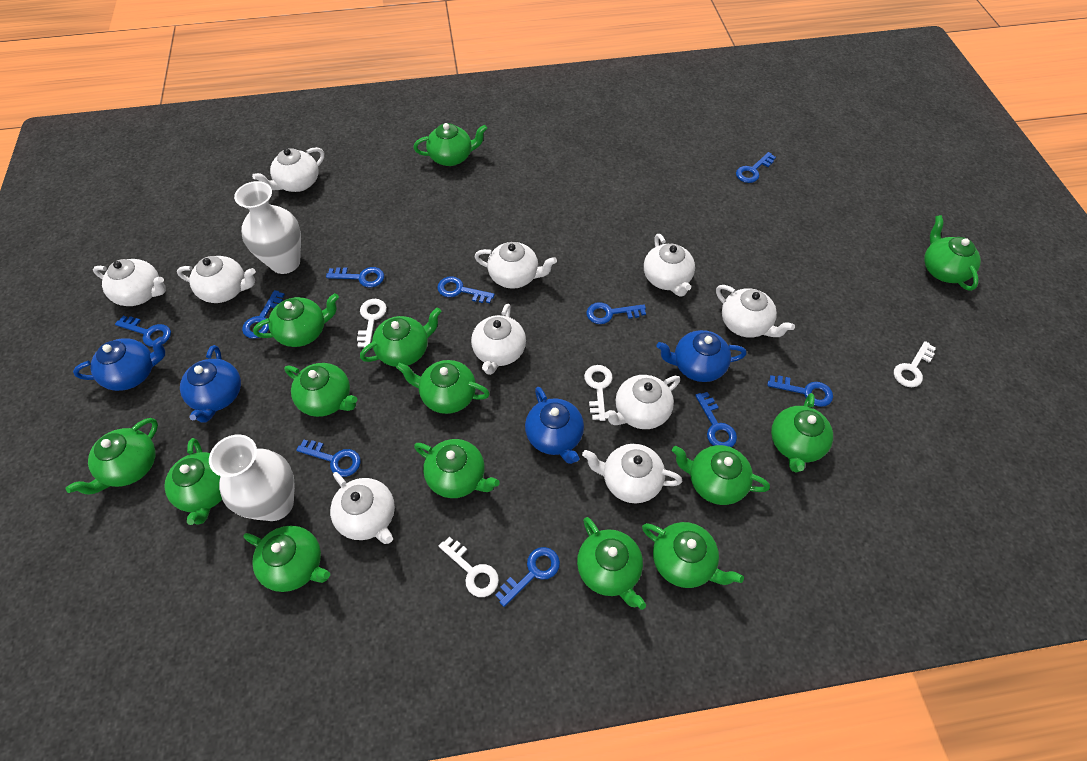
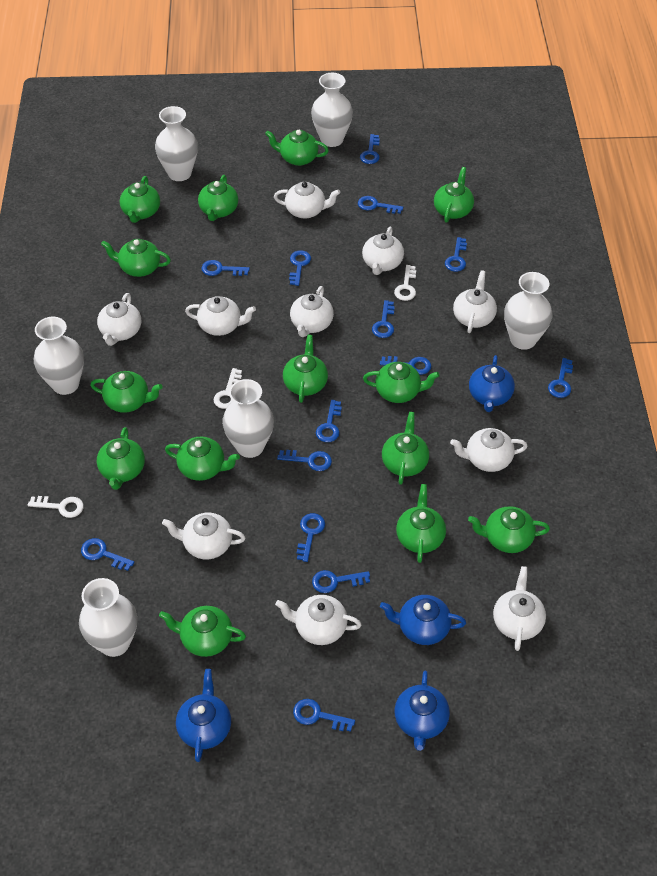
blue key: [115,316,171,347] [242,290,285,339] [296,440,361,477] [326,267,384,288] [437,276,495,303] [495,547,560,607] [587,302,646,324] [695,392,737,447] [736,152,776,183] [767,375,833,407] = 10 -> [81,538,134,571] [201,260,250,276] [277,450,332,471] [289,250,311,286] [293,699,355,732] [297,513,325,562] [312,570,370,593] [316,400,342,442] [358,196,403,214] [360,134,380,164] [372,300,395,338] [380,356,431,375] [445,237,467,272] [548,358,573,398] = 14
white key: [357,299,387,348] [439,536,499,597] [584,365,613,421] [894,341,936,387] = 4 -> [28,496,84,518] [213,368,242,409] [394,265,416,301] = 3
white vase: [209,434,295,521] [234,181,301,274] = 2 -> [34,317,84,395] [79,578,137,657] [155,106,198,181] [222,379,274,458] [311,73,353,147] [504,272,553,350] = 6

